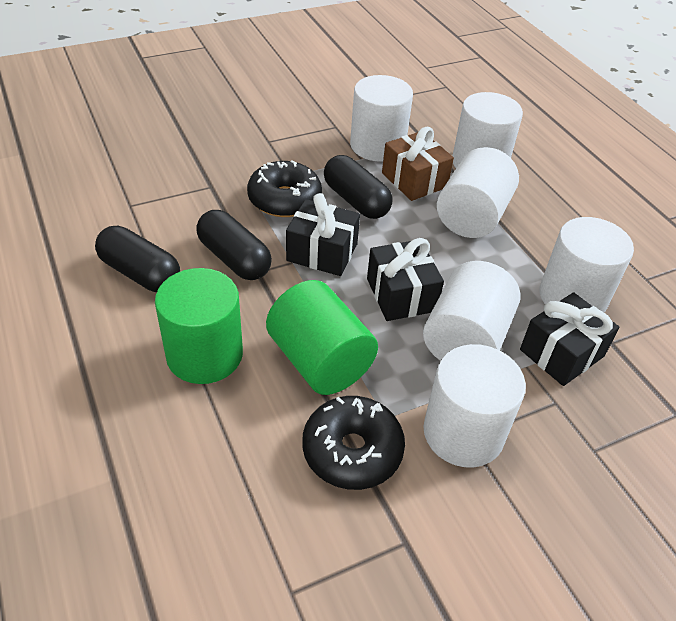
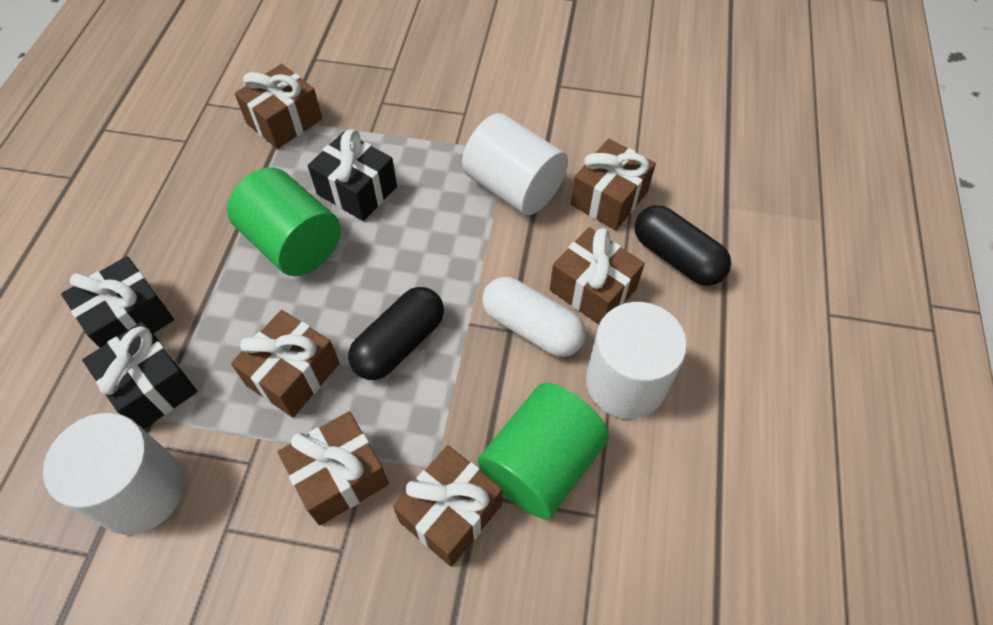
black capsule: [95,226,180,292] [196,210,272,280] [324,155,393,219] = 3 -> [348,287,444,380] [634,205,731,286] = 2
black donut: [247,160,322,217] [302,396,405,490] = 2 -> none = 0
brown gift: [382,127,454,201] = 1 -> [231,310,340,417] [235,64,322,149] [278,411,389,526] [393,445,502,567] [550,227,645,324] [571,139,656,230] = 6
white capsule: none = 0 -> [482,277,586,357] = 1
white cylinder: [350,75,413,162] [423,261,520,361] [423,344,526,468] [437,147,519,238] [452,92,523,168] [539,217,634,313] = 6 -> [43,413,184,535] [462,113,568,215] [586,302,687,419] = 3

